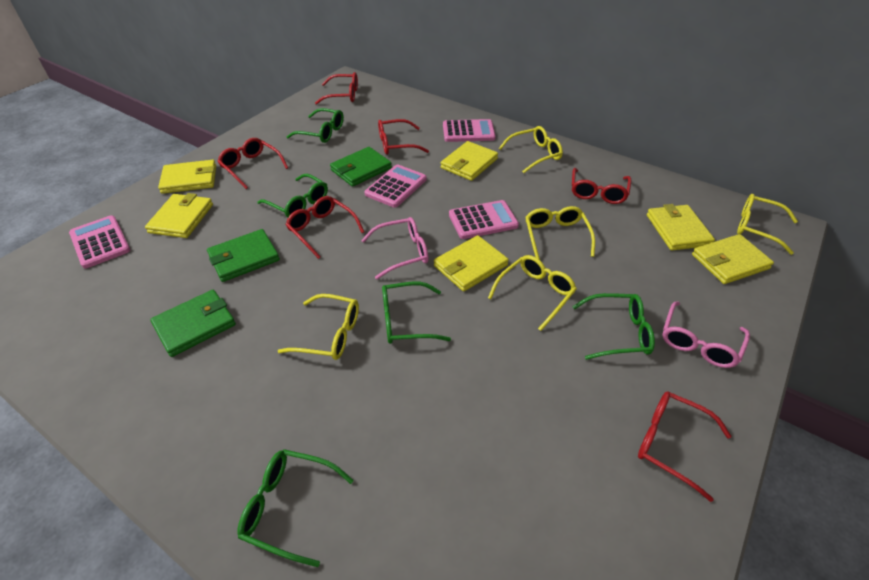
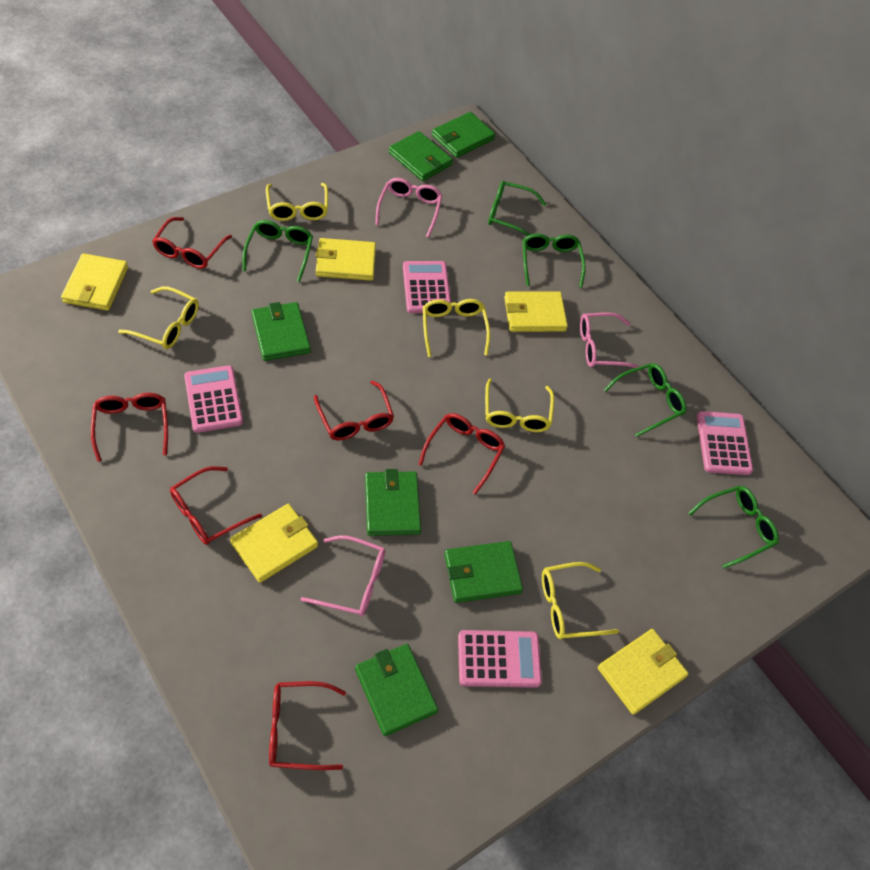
green wallet: [150,290,236,357] [207,229,280,282] [330,147,392,187] = 3 -> [251,302,311,361] [355,644,438,736] [365,469,421,536] [389,131,453,181] [432,112,495,158] [444,541,523,603] = 6
pink glasses: [361,217,429,280] [662,302,750,368] = 2 -> [301,535,385,616] [375,178,443,238] [580,312,640,368] = 3
yellow wallet: [145,193,213,238] [158,160,216,194] [434,235,509,292] [441,141,498,181] [647,204,715,250] [692,234,774,284] = 6 -> [61,253,128,311] [230,504,318,583] [315,238,376,281] [504,291,568,332] [598,629,689,715] = 5

